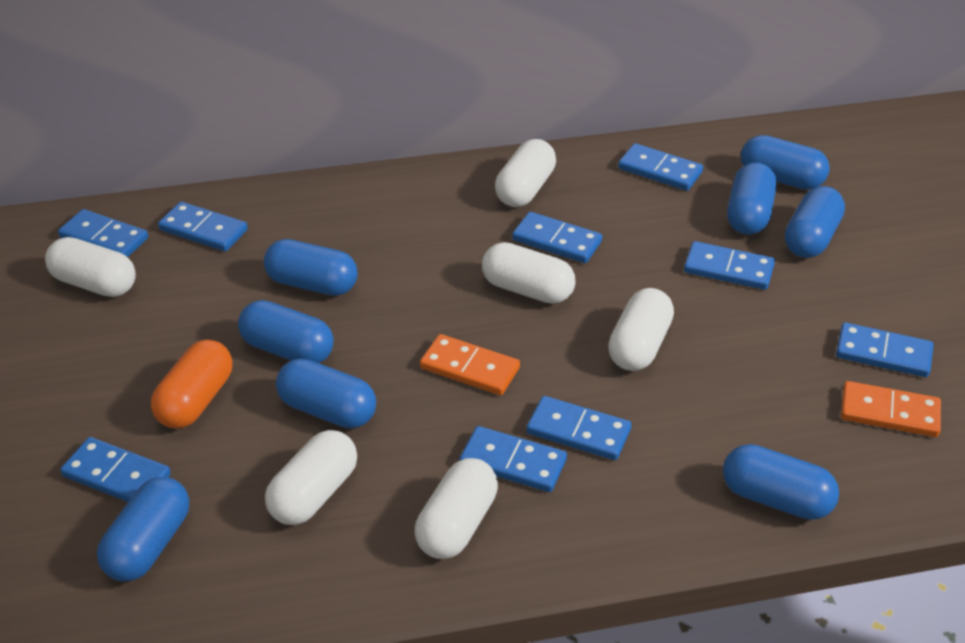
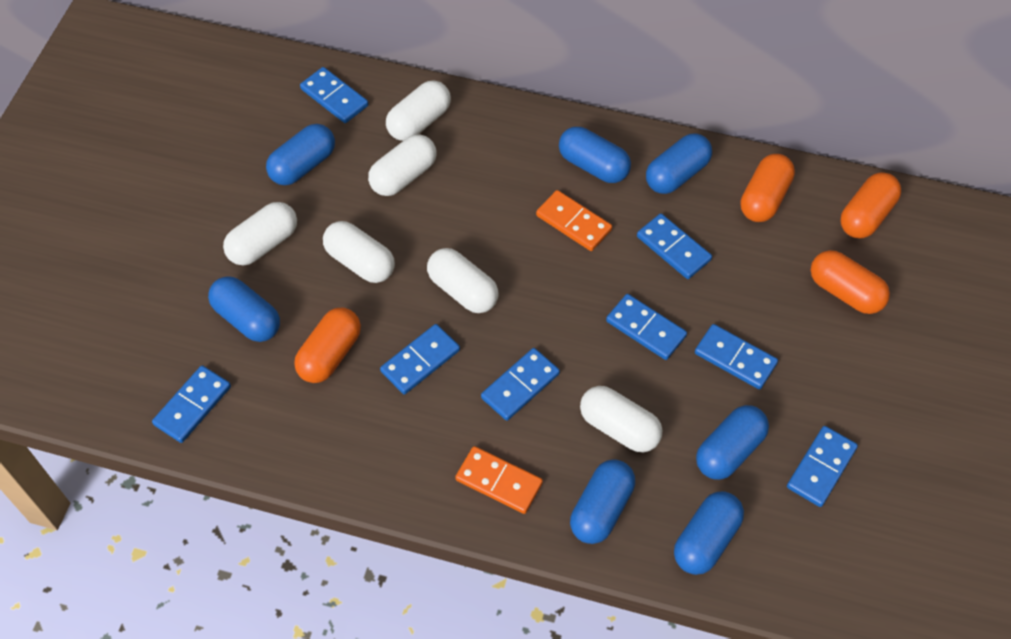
blue capsule: [97,477,189,582] [238,300,334,363] [264,239,358,296] [276,358,376,428] [723,444,839,520] [727,162,777,235] [741,135,830,190] [785,186,845,258] = 8 -> [208,276,280,342] [266,124,335,185] [559,127,631,183] [570,459,635,544] [646,133,712,194] [674,491,744,575] [696,405,769,480] = 7
blue domino: [58,209,148,257] [60,437,171,502] [158,202,248,251] [459,426,567,492] [512,212,602,263] [526,396,631,460] [618,143,703,191] [684,241,775,290] [836,322,934,377] = 9 -> [152,365,231,443] [300,67,368,123] [380,324,460,395] [481,348,560,421] [606,294,687,360] [637,214,712,279] [695,324,778,389] [787,426,858,507] = 8
orange capsule: [151,340,232,428] = 1 -> [294,307,361,383] [741,154,795,222] [811,250,890,314] [840,172,901,238] = 4

